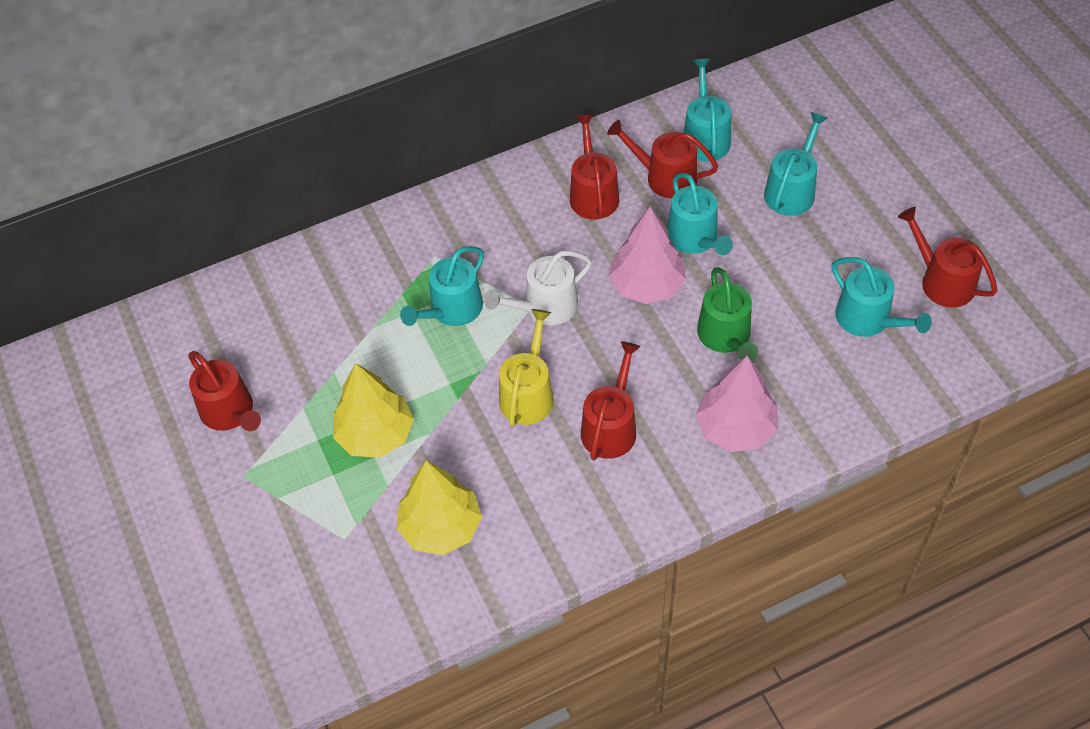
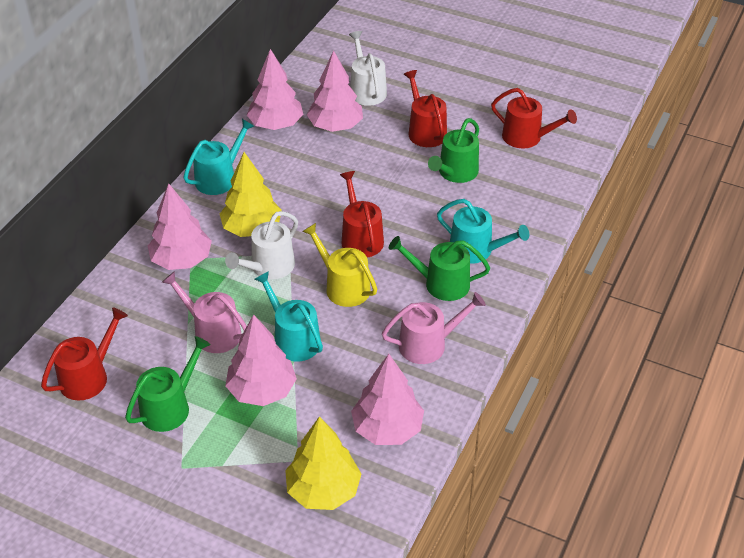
green watering can: [697,267,758,361] = 1 -> [125,336,211,432] [389,236,490,301] [428,118,479,183] = 3
pink tree: [608,207,686,304] [695,356,778,452] = 2 -> [148,183,212,270] [225,314,297,406] [247,49,303,130] [307,50,363,132] [351,354,424,445] = 5
pink watering can: none = 0 -> [162,271,247,353] [382,292,486,364] = 2
red watering can: [189,351,261,431] [570,114,619,220] [581,341,641,460] [607,120,718,199] [898,207,998,307] = 5 -> [41,307,128,400] [340,171,384,258] [404,70,447,147] [491,88,577,148] = 4
turquoise watering can: [400,246,484,326] [667,173,733,255] [683,58,731,161] [764,112,828,216] [832,257,932,337] = 5 -> [183,119,254,195] [255,271,323,362] [437,199,529,264] = 3
white watering can: [484,250,592,325] = 1 -> [225,211,298,279] [349,31,387,106] = 2

